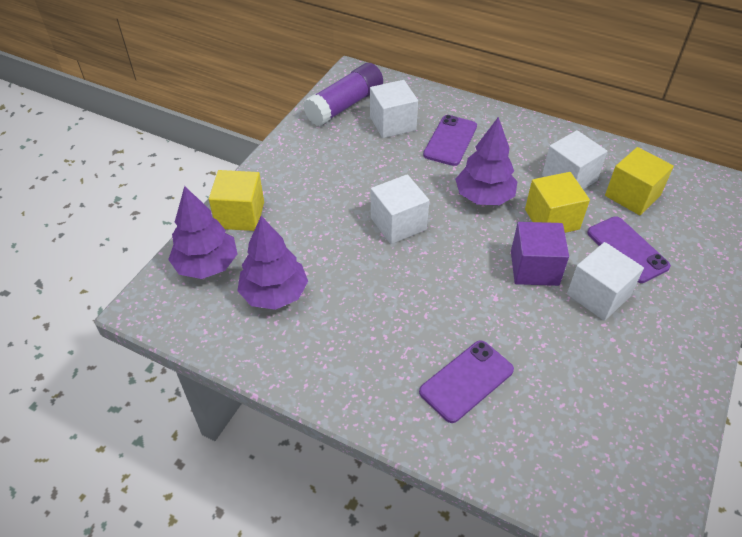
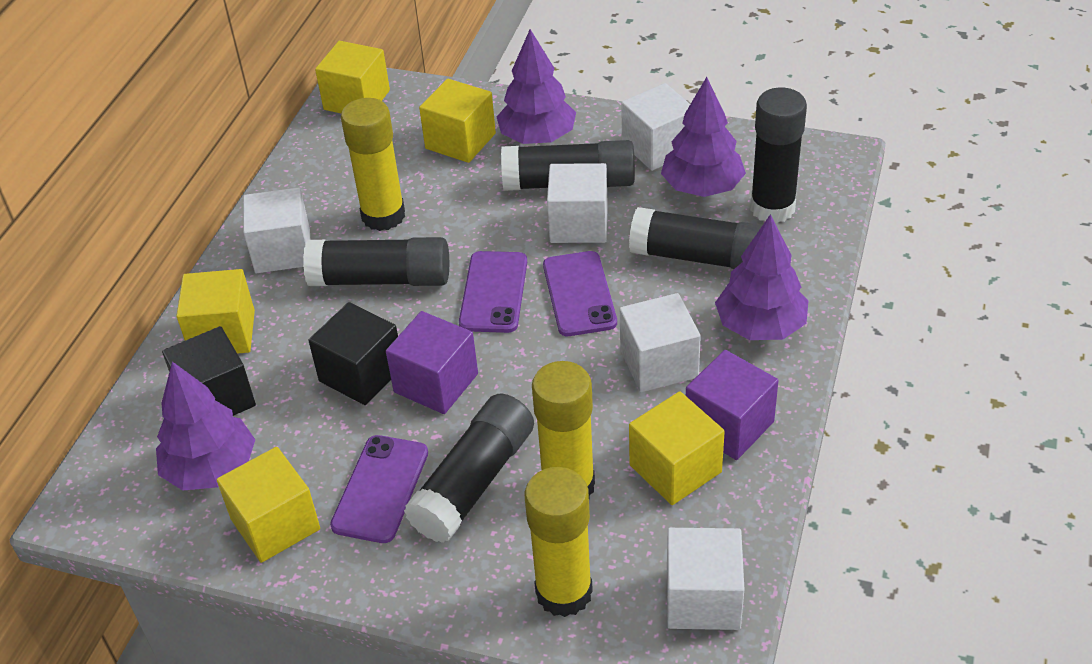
black cube: none = 0 -> [162,326,256,416] [308,302,398,405] = 2
black glue stick: none = 0 -> [303,237,449,286] [404,394,534,543] [501,140,635,191] [629,207,762,269] [750,88,807,223] = 5
purple cube: [511,222,569,286] = 1 -> [386,311,478,414] [686,350,779,460] = 2
purple glue stick: [303,63,383,126] = 1 -> none = 0
purple tree: [168,186,237,279] [237,216,308,310] [455,117,518,205] = 3 -> [156,361,255,491] [497,29,576,144] [661,77,746,197] [715,214,809,340] = 4
white cube: [370,80,418,138] [371,174,429,244] [542,130,607,189] [567,242,644,321] = 4 -> [243,187,310,273] [547,163,608,243] [620,293,701,392] [621,83,690,171] [667,528,744,630] = 5
yellow cube: [209,170,264,231] [525,172,590,233] [605,147,674,215] = 3 -> [176,269,255,354] [217,447,320,563] [315,41,390,113] [419,79,496,163] [629,391,725,505] = 5
yellow glue stick: none = 0 -> [341,98,405,231] [525,467,593,617] [532,361,595,498] = 3

